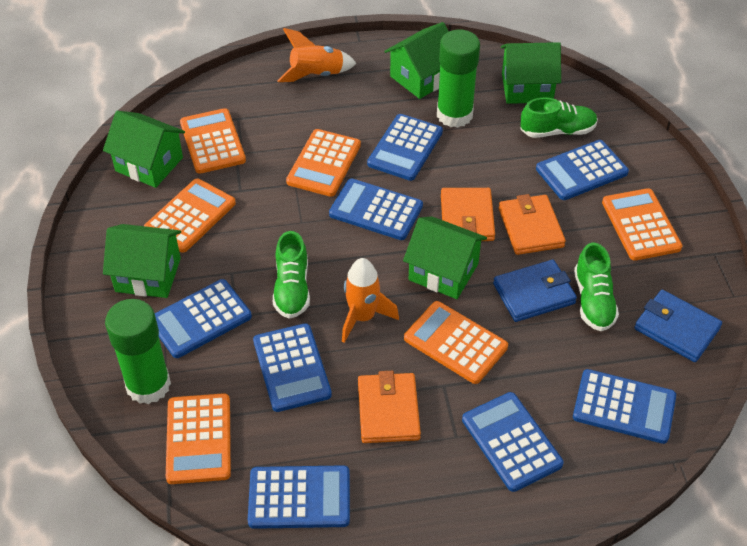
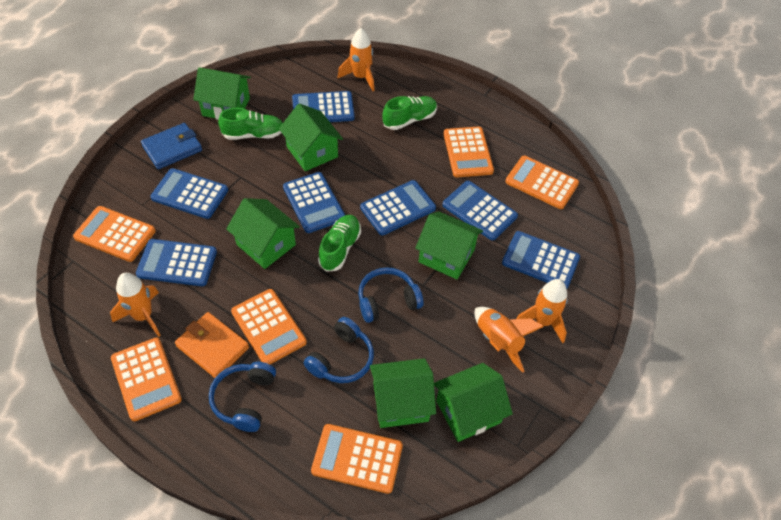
blue calculator: [155,279,252,358] [248,465,350,529] [253,323,332,412] [329,179,423,240] [367,114,443,181] [462,392,564,492] [536,140,629,200] [573,369,676,444] = 8 -> [136,239,217,286] [150,168,228,219] [283,172,345,233] [292,91,355,122] [360,180,436,235] [442,181,518,241] [502,231,580,289] = 7
blue headphones: none = 0 -> [209,362,276,432] [304,317,374,383] [358,267,423,323] = 3
blue wallet: [493,260,577,322] [634,290,722,362] = 2 -> [141,123,202,169] = 1
green glue stick: [105,299,171,404] [437,30,480,128] = 2 -> none = 0
green house: [103,111,185,188] [103,224,181,298] [384,22,449,99] [403,216,487,299] [501,42,561,104] = 5 -> [193,67,251,120] [226,198,300,269] [279,104,343,171] [370,358,436,428] [415,211,483,279] [434,363,513,442] = 6
orange rocket: [277,28,357,82] [342,258,399,343] = 2 -> [110,273,161,337] [338,28,374,91] [474,307,544,373] [516,279,568,343] = 4
orange wallet: [358,371,421,443] [441,188,495,241] [499,194,566,255] = 3 -> [175,312,249,378] = 1

